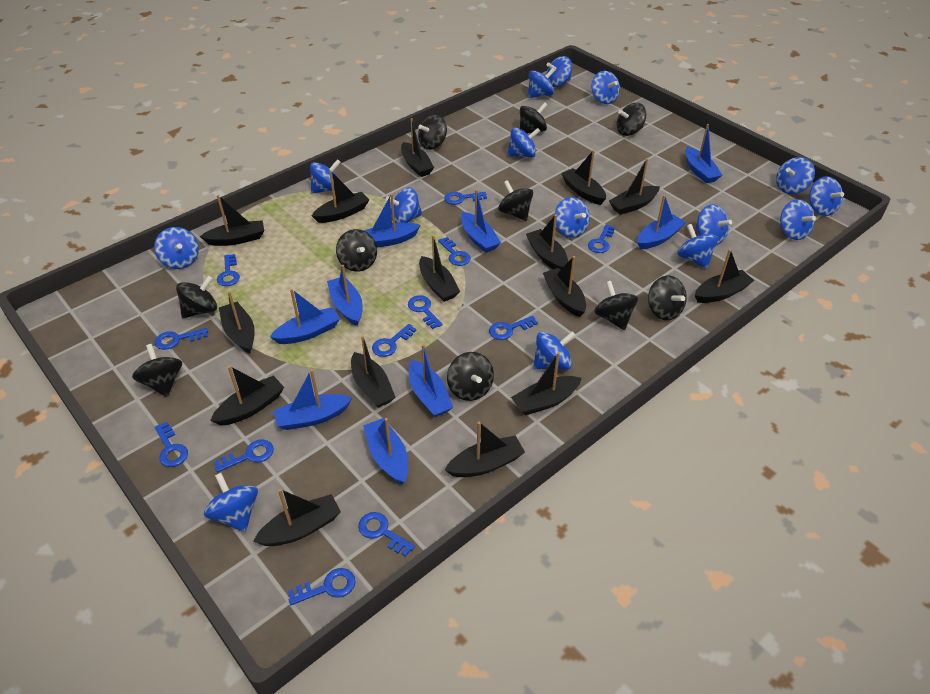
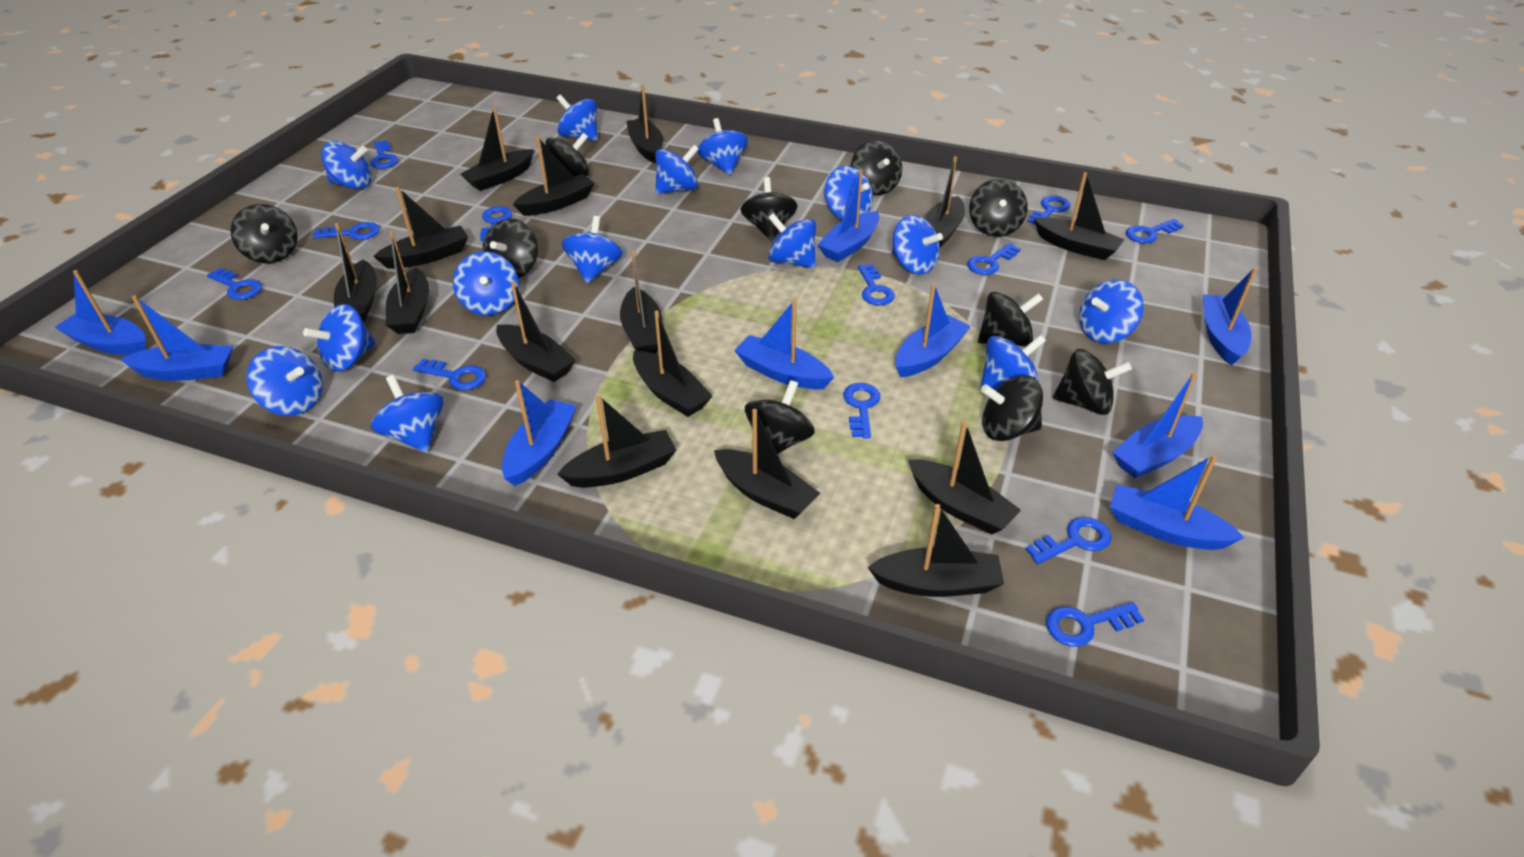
blue spinning top: [154,227,199,269] [204,473,258,532] [310,159,341,194] [385,188,422,223] [507,127,540,158] [528,68,555,98] [533,331,576,370] [546,56,572,87] [555,197,590,238] [591,71,620,104] [677,224,718,269] [695,204,732,245] [776,157,815,194] [780,199,816,240] [809,176,844,216] = 15 -> [246,346,323,416] [303,304,376,372] [321,141,372,189] [371,375,444,453] [453,251,519,315] [556,94,597,141] [562,216,623,283] [655,145,699,194] [697,118,748,175] [768,213,816,268] [824,166,873,220] [892,215,943,275] [980,334,1046,390] [1079,280,1144,343] = 14

